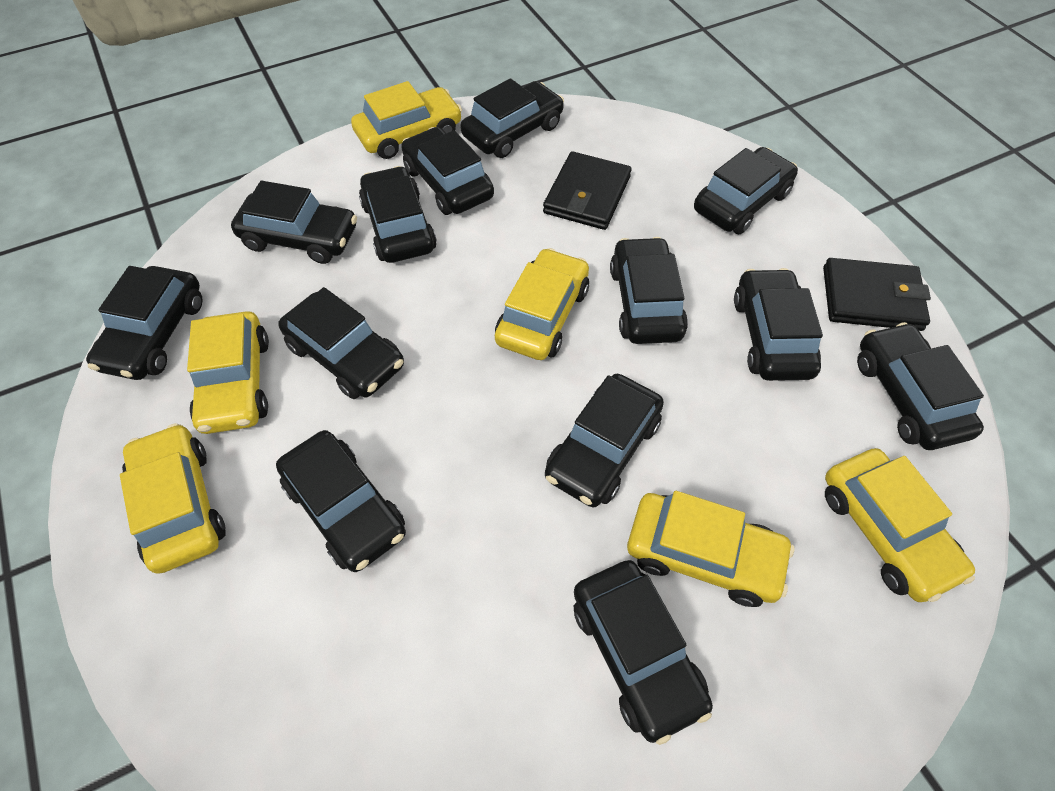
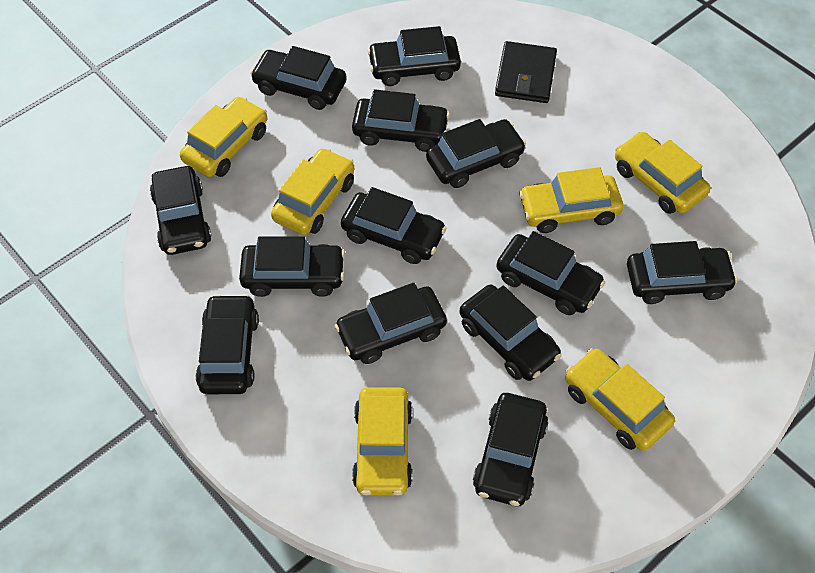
black wallet: [543,151,631,230] [823,258,931,331] = 2 -> [495,41,557,103] = 1

